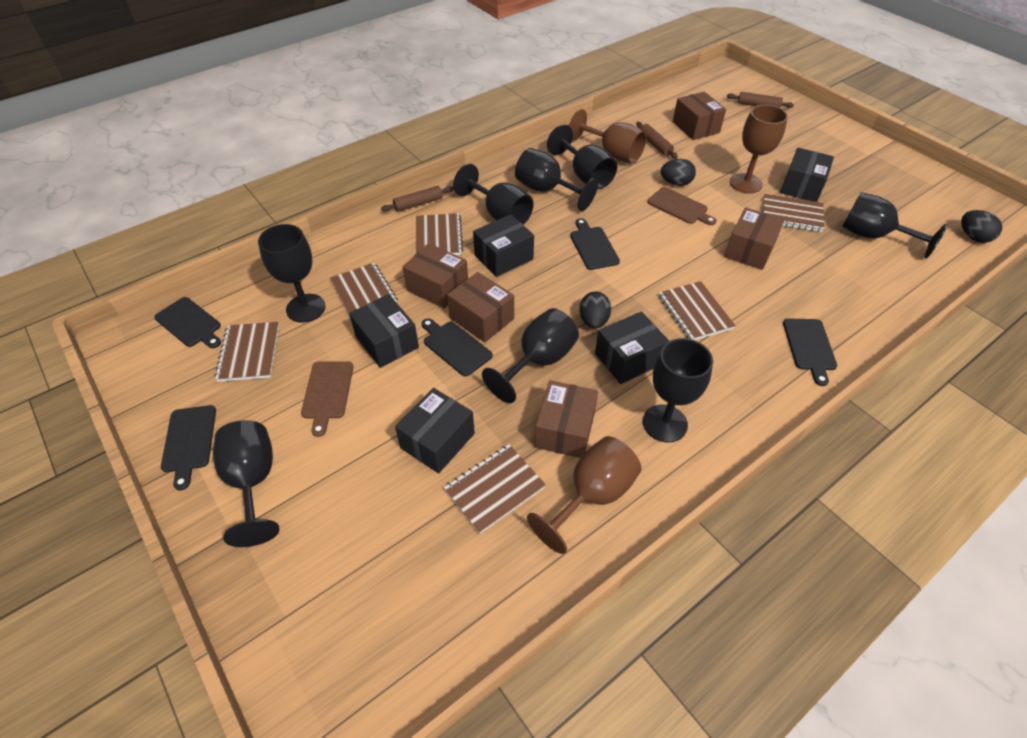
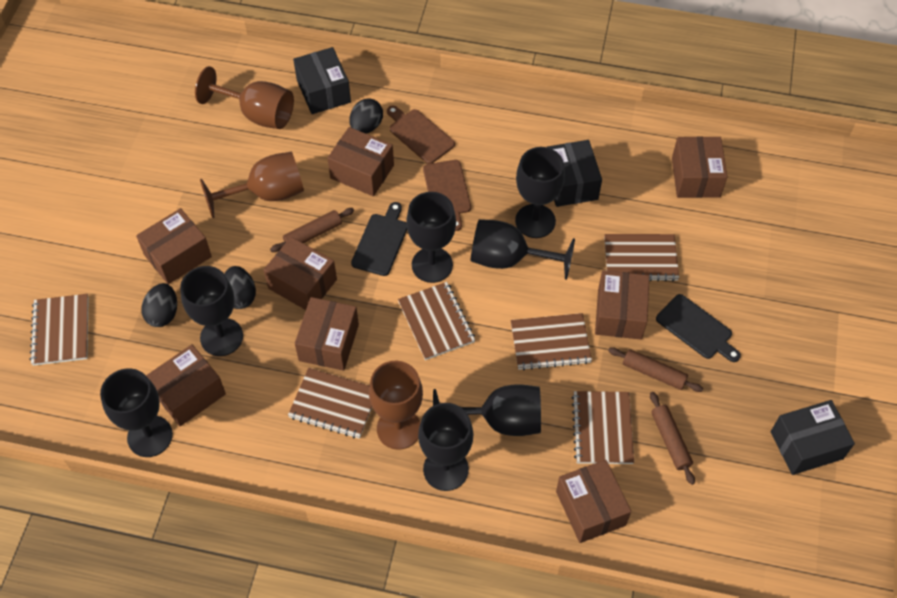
black box: [349,294,419,368] [395,388,475,473] [473,214,534,277] [595,311,669,384] [780,148,834,202] = 5 -> [293,47,351,114] [547,140,602,207] [771,400,855,475] = 3
black cutting board: [154,297,221,348] [161,405,216,490] [421,318,493,377] [570,218,620,270] [783,318,837,386] = 5 -> [351,202,407,276] [656,294,741,362] = 2
black goblet: [213,420,280,547] [258,224,326,323] [453,164,533,225] [482,308,579,403] [515,148,598,211] [547,125,617,189] [643,338,713,443] [842,192,947,259] = 8 -> [100,368,173,457] [180,266,243,356] [406,192,456,283] [418,403,473,491] [433,384,541,436] [471,219,575,280] [515,147,565,238] = 7
brown box: [403,243,468,309] [447,272,514,342] [535,380,598,458] [673,92,726,140] [724,208,784,270] = 5 -> [136,208,212,284] [146,344,226,426] [264,237,337,310] [295,297,359,371] [327,127,394,196] [556,460,631,543] [595,270,649,340] [672,136,727,198] = 8

